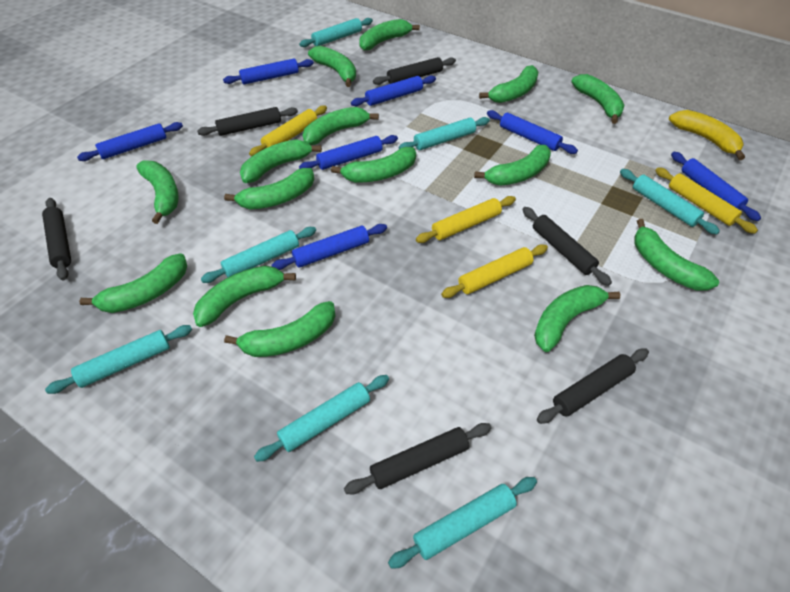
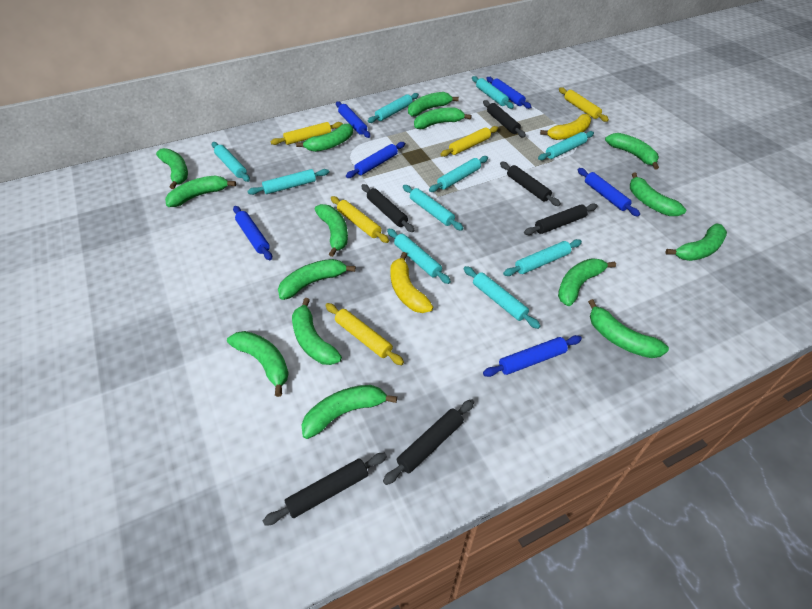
blue rolling pin: [77,122,183,161] [223,59,314,84] [271,224,387,270] [299,135,398,170] [351,75,436,106] [487,110,578,154] [671,152,761,221] = 7 -> [233,206,272,260] [336,101,370,138] [346,142,405,178] [483,335,582,377] [486,77,531,109] [578,168,640,217] = 6
turquoise rolling pin: [45,325,192,394] [201,227,316,283] [254,375,389,462] [299,18,373,47] [388,477,537,568] [399,117,490,150] [620,169,720,235] = 7 -> [212,142,250,182] [248,169,329,195] [368,93,419,123] [387,229,451,284] [403,185,464,231] [429,156,488,192] [464,266,540,329] [472,76,514,109] [503,239,582,276] [538,131,594,160] = 10
yellow banana: [669,110,745,160] = 1 -> [390,252,433,313] [540,114,591,140] = 2
yellow rolling pin: [249,105,327,156] [416,196,516,243] [441,244,548,298] [655,167,758,234] = 4 -> [270,122,343,145] [325,303,404,365] [331,196,389,243] [440,126,498,157] [559,87,609,122] = 5

